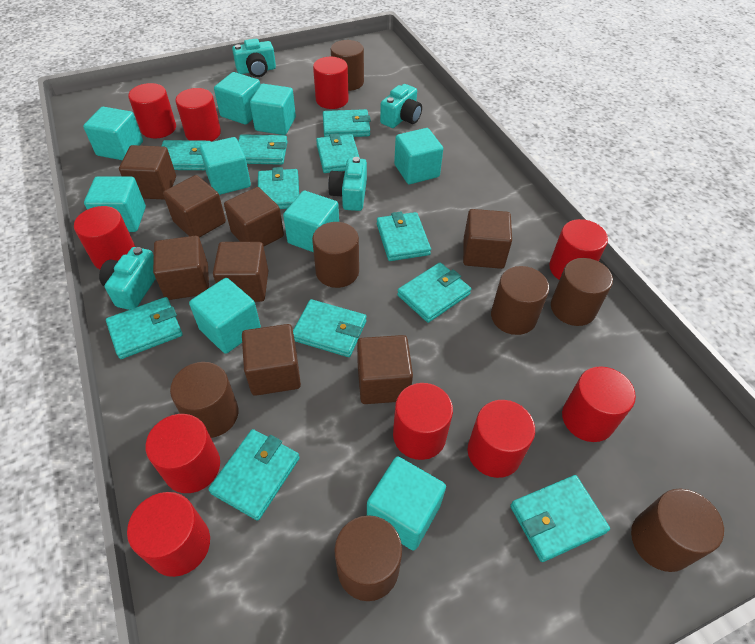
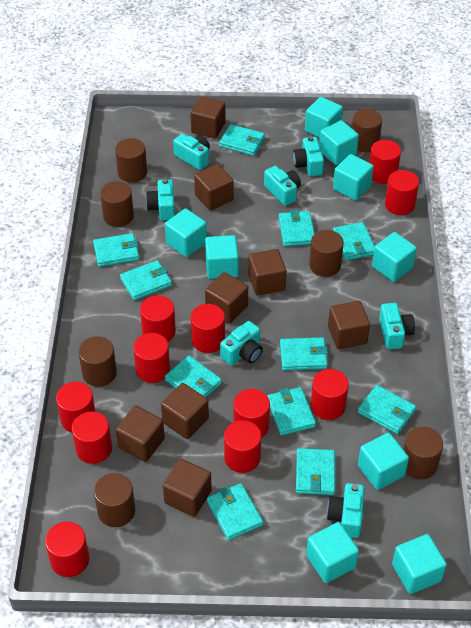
red cylinder: [74,206,135,269] [127,492,210,577] [128,83,176,138] [145,414,220,493] [175,88,221,141] [313,57,349,109] [393,383,453,460] [468,400,535,478] [549,219,608,280] [562,366,636,442] = 10 -> [45,522,90,577] [56,382,95,433] [72,411,112,464] [133,333,170,383] [140,295,176,342] [190,304,225,353] [224,420,261,473] [233,389,270,438] [311,369,349,420] [369,140,401,184] [385,170,419,215] = 11
turquoise camera: [99,247,156,310] [232,39,276,77] [328,157,367,211] [380,84,422,128] = 4 -> [146,178,175,220] [173,134,210,170] [220,321,263,365] [264,166,301,206] [293,136,324,176] [327,483,365,538] [379,303,415,349] = 7

